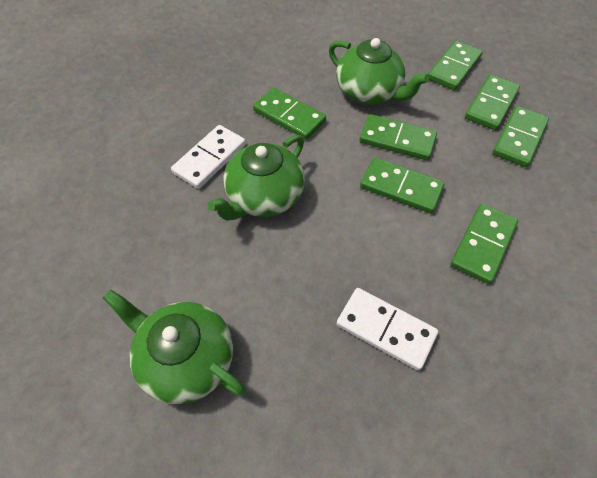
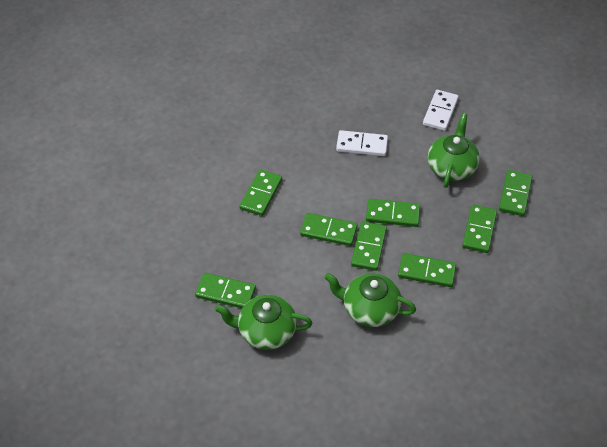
green domino: [253,88,326,140] [359,114,437,160] [360,158,445,213] [428,41,483,90] [450,204,518,284] [465,74,520,130] [492,106,549,167] = 7 -> [195,273,256,308] [239,169,282,216] [300,213,358,246] [351,221,387,271] [366,199,420,227] [398,253,456,287] [462,204,497,253] [499,170,532,216] = 8

